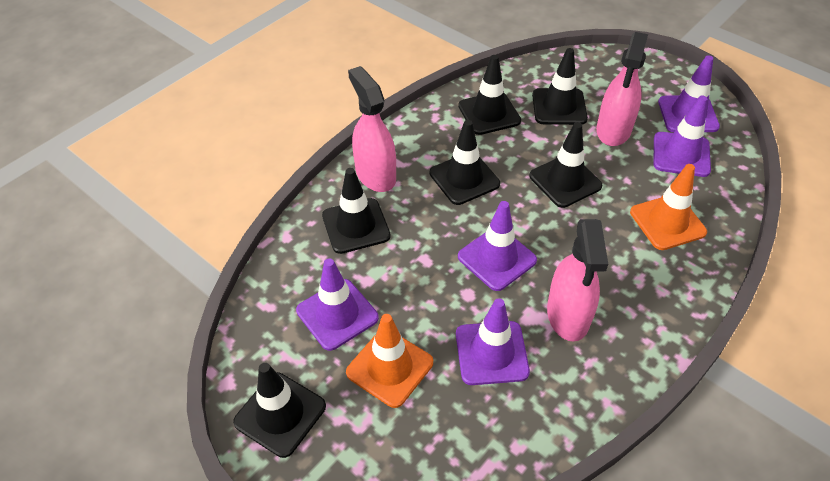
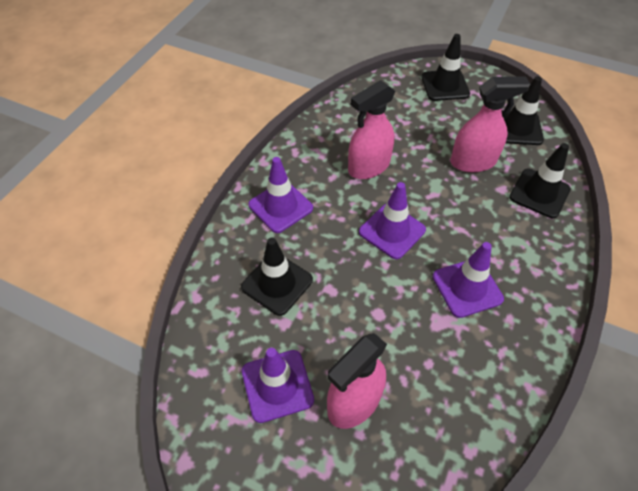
black traffic cone: [233,363,326,458] [322,168,391,254] [430,120,500,205] [458,55,521,135] [529,122,603,208] [532,48,588,125] = 6 -> [241,238,313,316] [421,34,470,101] [502,76,544,145] [509,143,571,218] = 4
orange traffic cone: [346,314,433,408] [630,164,707,250] = 2 -> none = 0
purple traffic cone: [296,258,379,351] [456,298,530,385] [458,201,537,291] [654,95,711,177] [658,55,720,132] = 5 -> [242,348,314,423] [249,157,313,233] [359,182,426,259] [433,242,504,318] = 4

